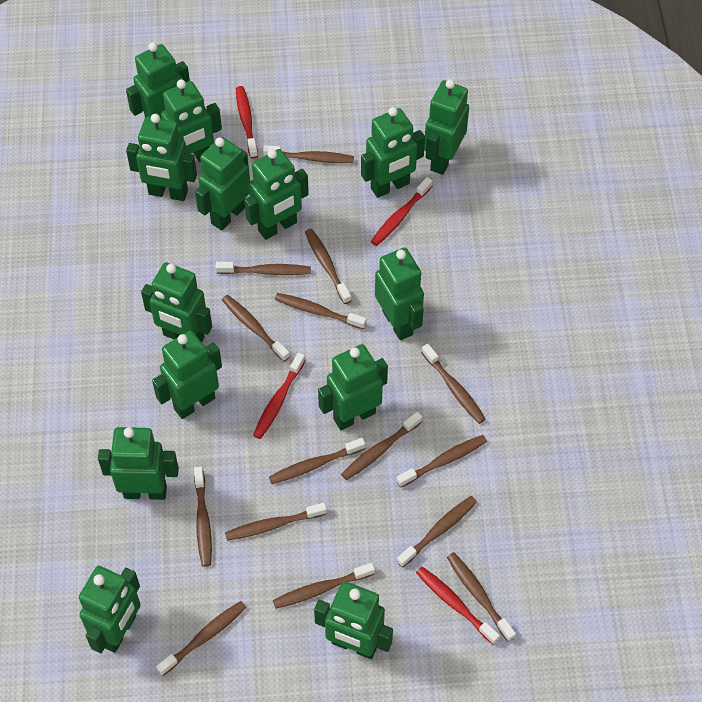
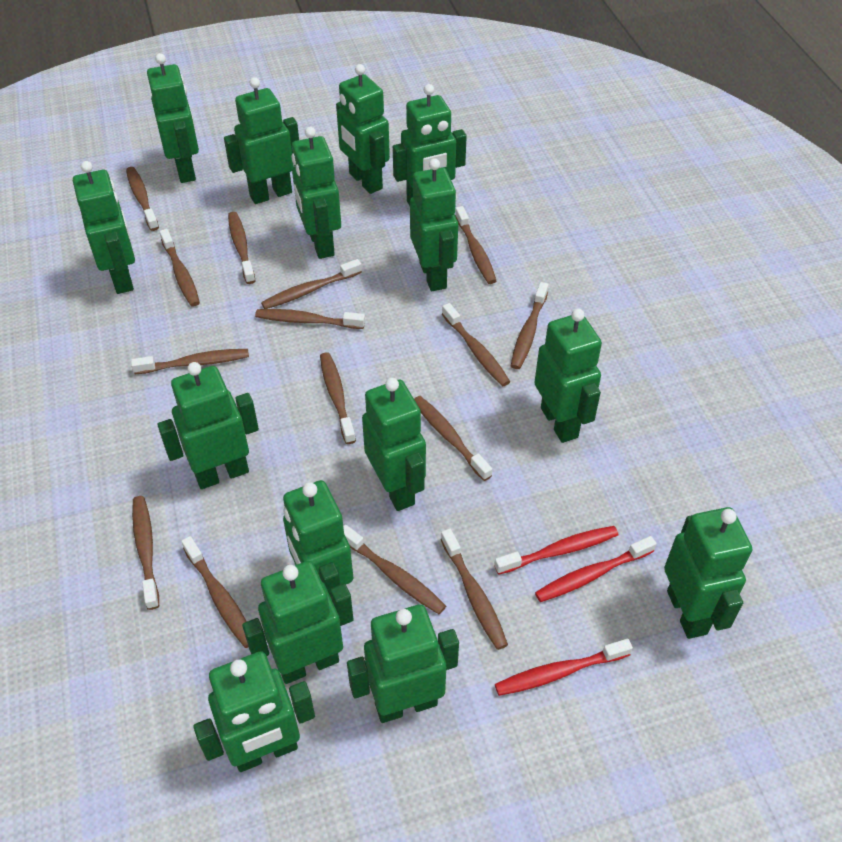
green robot: [79,566,141,653] [98,427,179,500] [126,42,190,119] [126,114,197,201] [141,262,212,342] [152,331,222,419] [161,79,222,162] [195,137,250,231] [244,149,309,240] [314,581,393,659] [318,344,388,430] [361,107,425,198] [375,248,424,340] [424,79,469,175] = 14 -> [73,161,135,294] [147,53,199,183] [157,362,259,489] [193,651,315,772] [224,77,299,204] [242,561,354,684] [283,480,353,597] [291,127,341,259] [336,64,390,194] [347,604,459,723] [362,378,426,511] [393,84,467,206] [410,158,458,291] [534,309,602,443] [664,507,752,639] = 15
red toothbrush: [236,86,258,159] [253,352,306,439] [371,177,432,246] [416,567,500,645] = 4 -> [494,526,618,575] [495,639,633,696] [535,536,656,602] = 3

